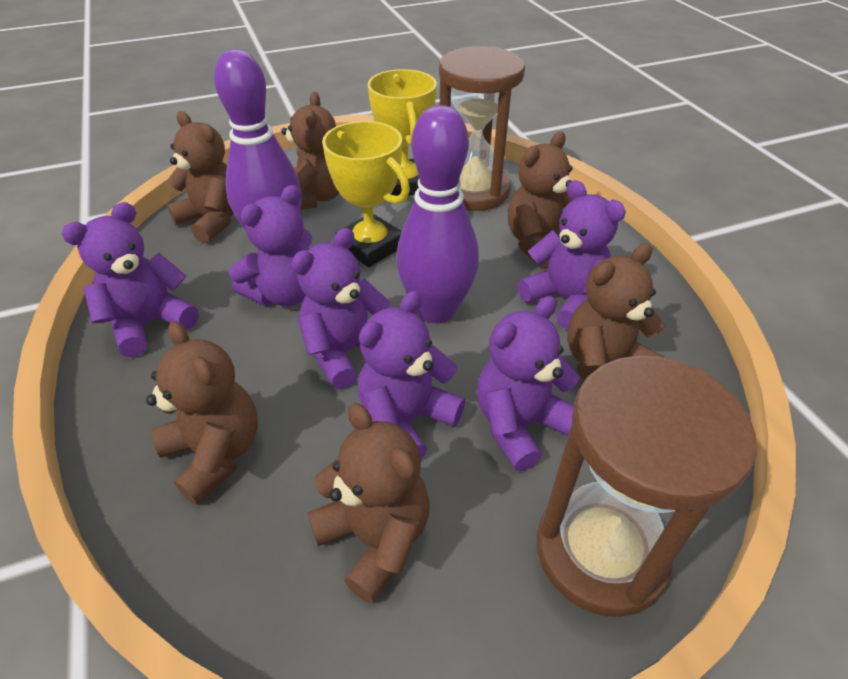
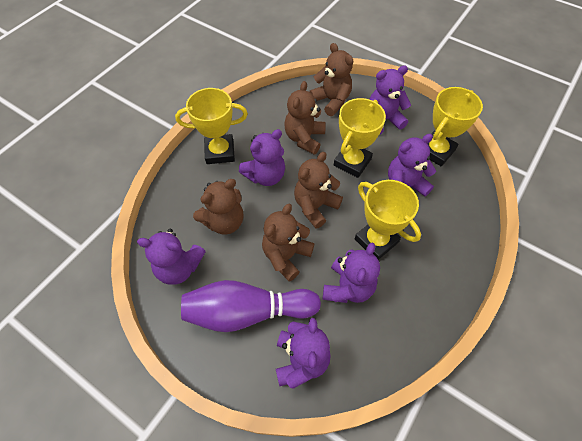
brown hourglass: [439,46,525,211] [537,356,757,617] = 2 -> none = 0
brown teddy bear: [146,321,258,505] [167,111,234,243] [281,92,339,210] [307,403,430,603] [508,132,573,269] [567,243,665,381] = 6 -> [193,179,244,235] [262,204,314,282] [284,81,326,155] [294,152,343,229] [309,43,353,116] = 5
purple bowling pin: [214,49,302,230] [396,105,479,323] = 2 -> [181,280,321,332] = 1
yellow trophy: [322,121,410,267] [368,69,437,196] = 2 -> [175,88,248,164] [334,98,386,178] [355,180,421,260] [428,87,483,167] = 4

